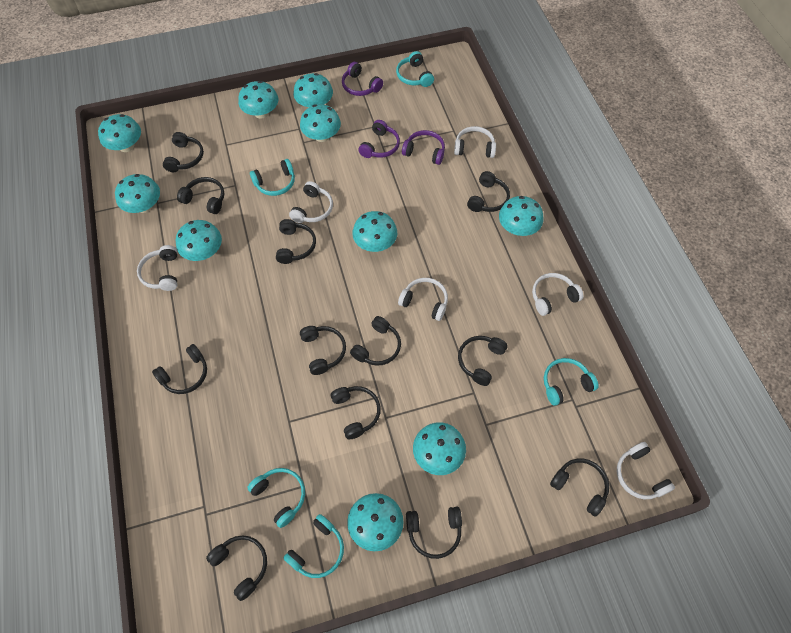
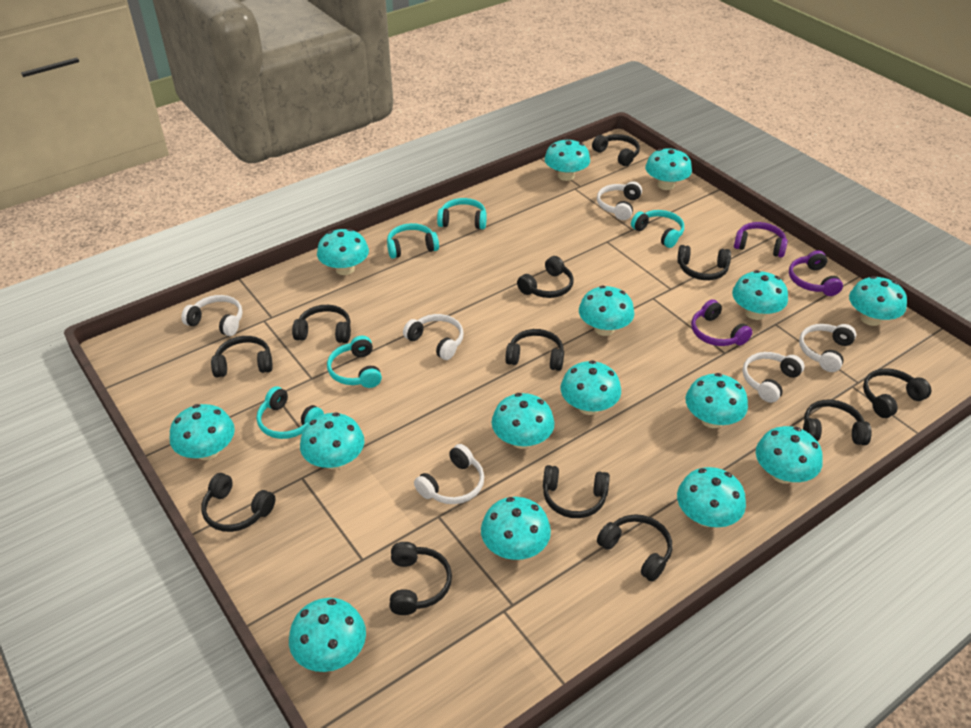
turquoise mushroom: [98,114,141,152] [115,174,160,213] [176,220,222,261] [238,81,278,119] [293,73,333,108] [300,104,341,142] [347,493,403,551] [352,211,397,252] [413,422,466,475] [499,196,543,236] = 10 -> [170,404,235,460] [289,598,366,672] [300,412,364,470] [317,229,369,275] [481,497,551,560] [492,393,555,449] [545,138,590,181] [561,360,621,415] [579,285,635,336] [645,148,692,190] [677,467,746,527] [685,373,748,428] [732,270,788,320] [756,426,823,484] [849,276,907,326] = 15

